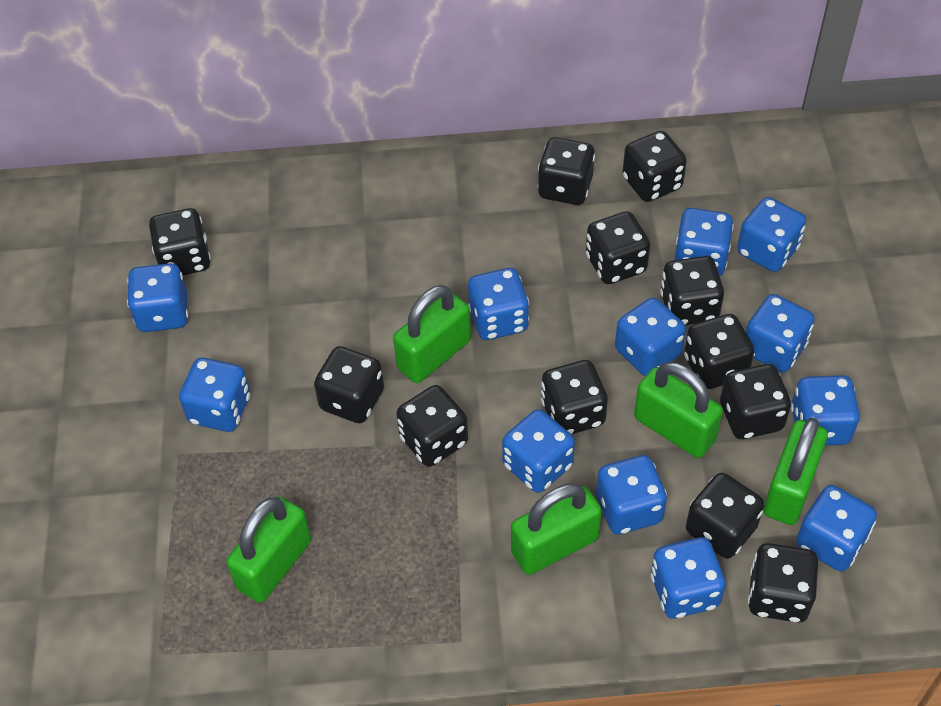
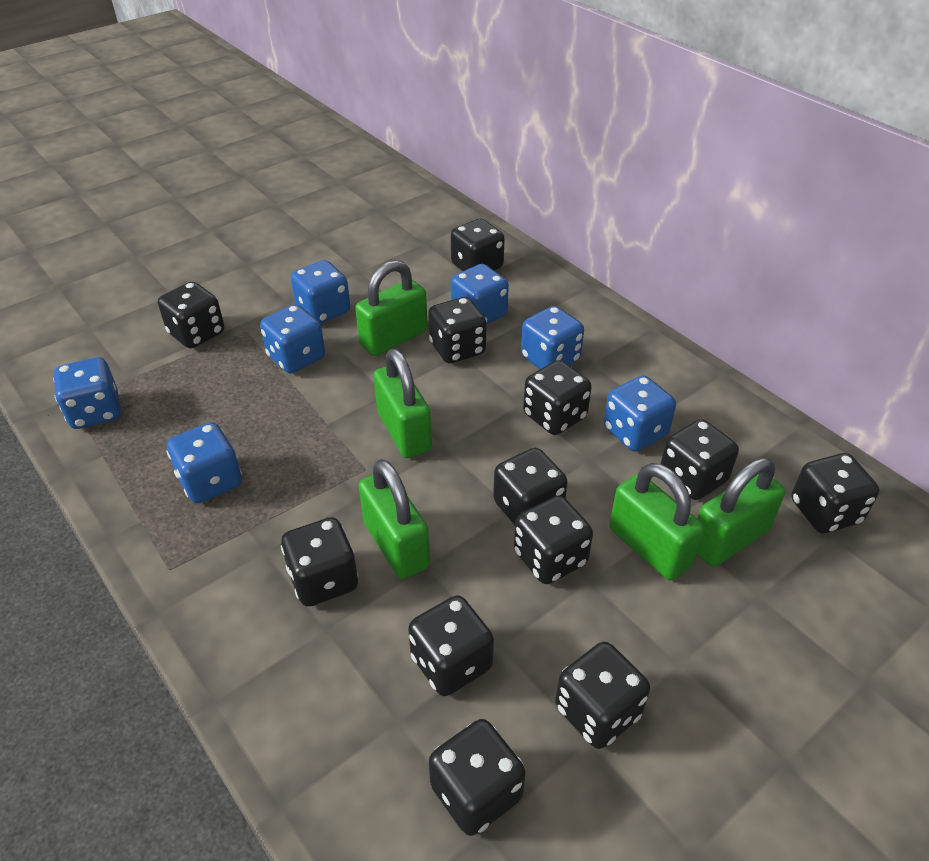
blue dice: [127,263,188,332] [179,358,250,432] [468,268,529,340] [502,409,575,493] [596,455,667,534] [615,298,686,376] [651,537,726,618] [674,208,734,276] [737,197,806,272] [746,294,814,372] [791,375,860,446] [796,485,877,571] = 12 -> [53,357,121,429] [167,422,242,503] [260,304,325,373] [291,260,350,324] [451,264,509,324] [521,306,584,369] [604,375,676,451] = 7

